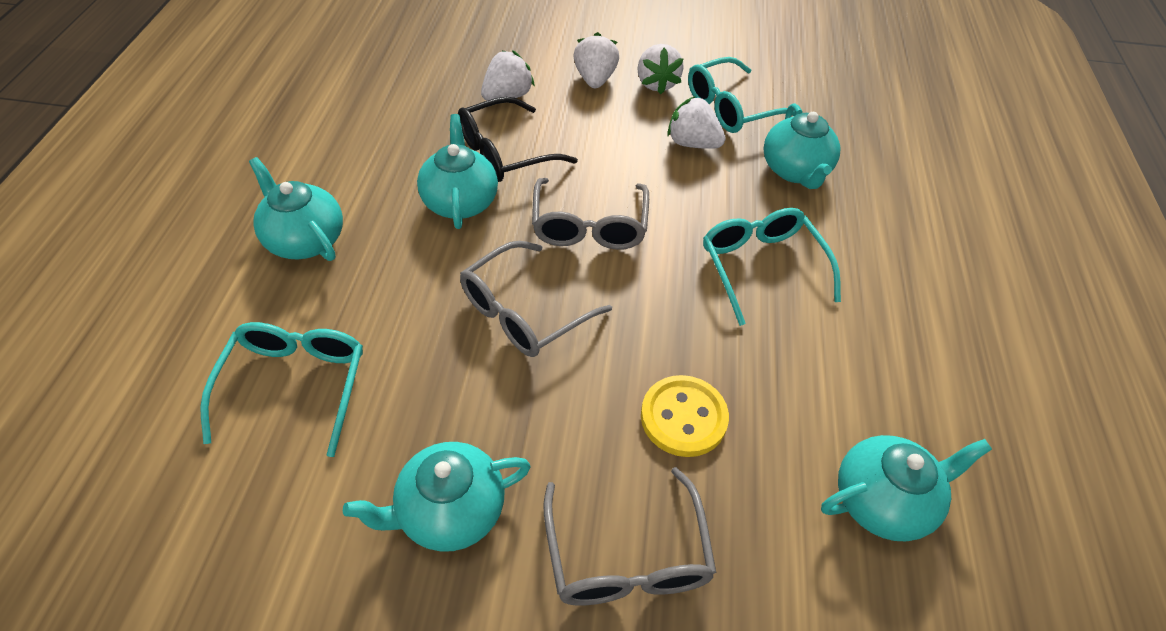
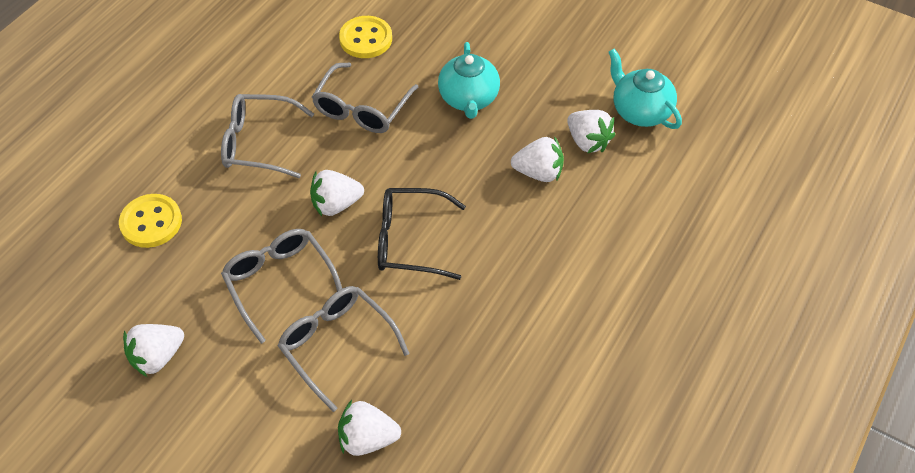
grey glasses: [460,241,612,357] [532,178,649,250] [543,467,716,606] = 3 -> [221,94,314,178] [221,229,342,344] [278,286,409,412] [312,63,418,133] = 4
turquoise glasses: [200,322,363,457] [688,57,796,133] [703,208,841,326] = 3 -> none = 0
turquoise teapot: [249,157,343,261] [343,442,531,552] [417,114,498,229] [764,103,840,189] [821,435,992,541] = 5 -> [438,42,500,119] [608,48,682,129] = 2
white strawberry: [481,50,535,101] [574,32,619,88] [637,44,684,94] [667,96,726,149] = 4 -> [123,324,184,377] [310,170,364,216] [338,400,401,456] [511,136,564,182] [567,110,615,153] = 5
yellow button: [641,375,729,457] = 1 -> [119,194,182,248] [339,16,392,58] = 2

